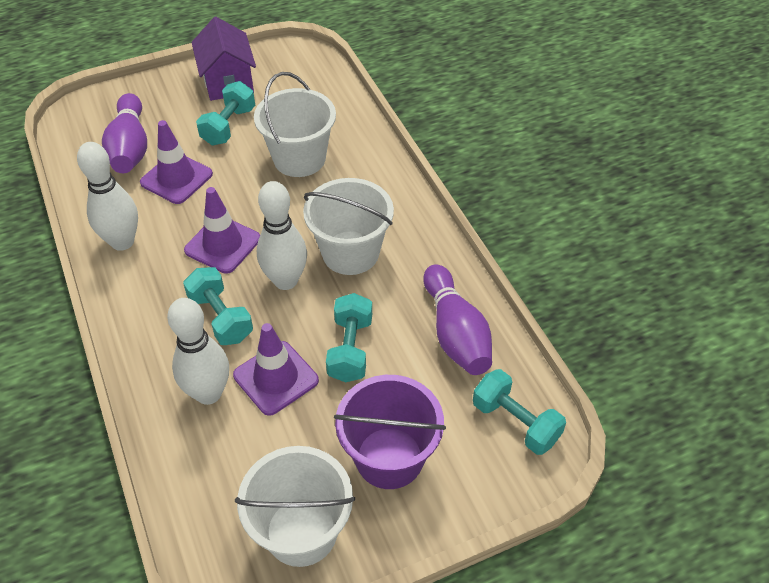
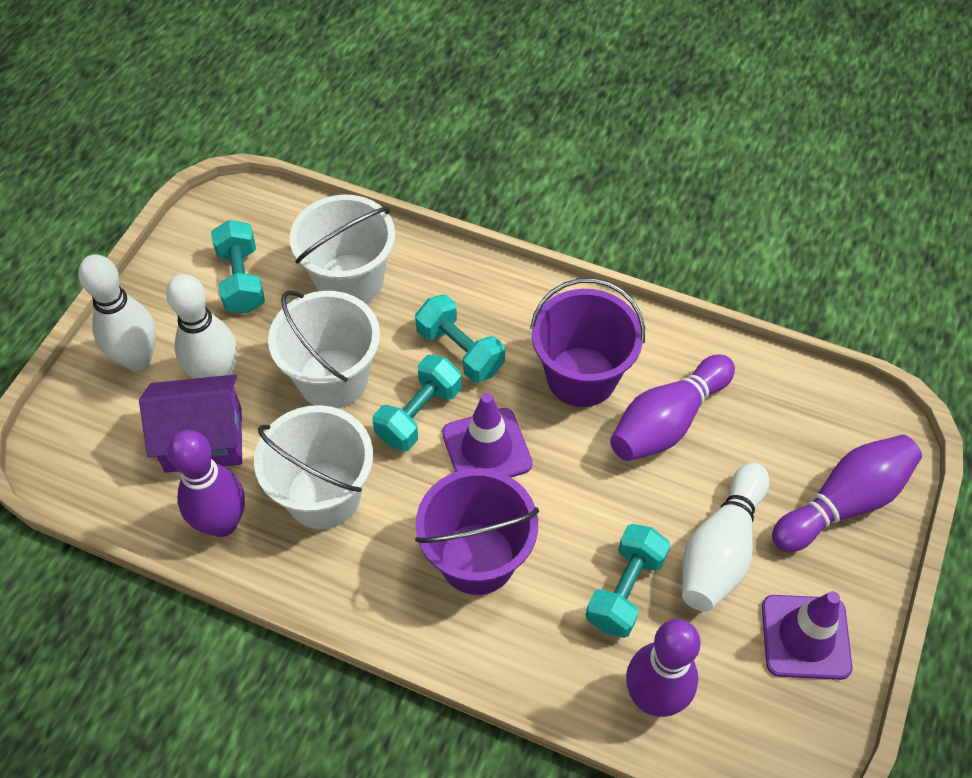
purple bowling pin: [102,93,147,173] [423,264,492,375] = 2 -> [168,430,245,537] [610,355,735,461] [626,619,701,717] [772,435,922,552] = 4
purple bucket: [334,375,446,489] = 1 -> [415,468,539,595] [530,278,645,407] = 2
purple traffic cone: [140,120,213,204] [184,187,260,274] [233,323,319,416] = 3 -> [442,393,532,478] [762,591,852,680] = 2

